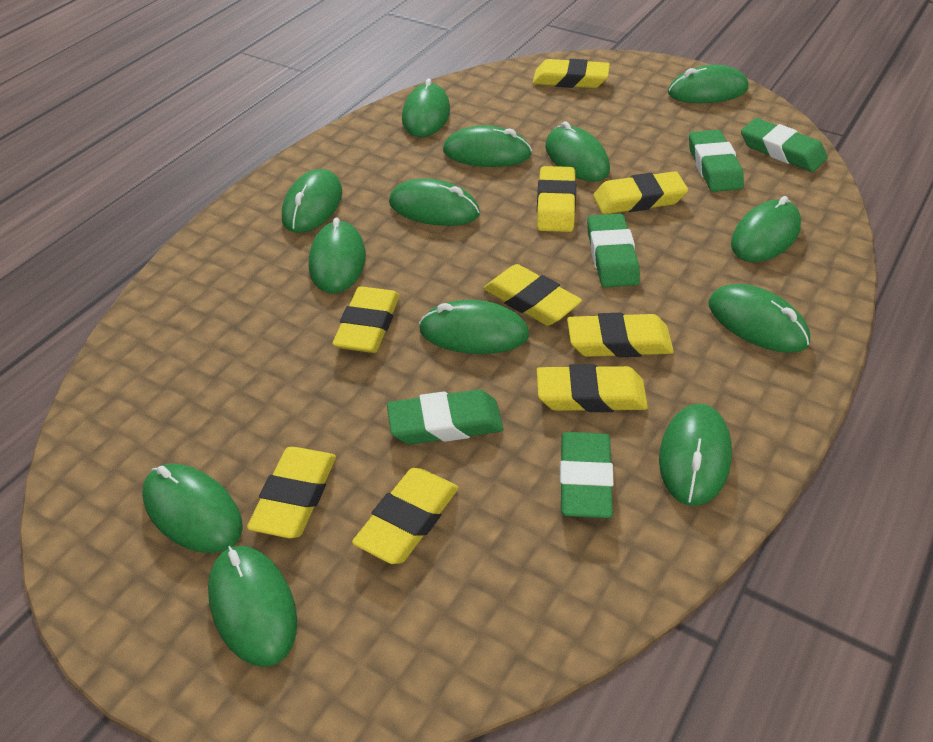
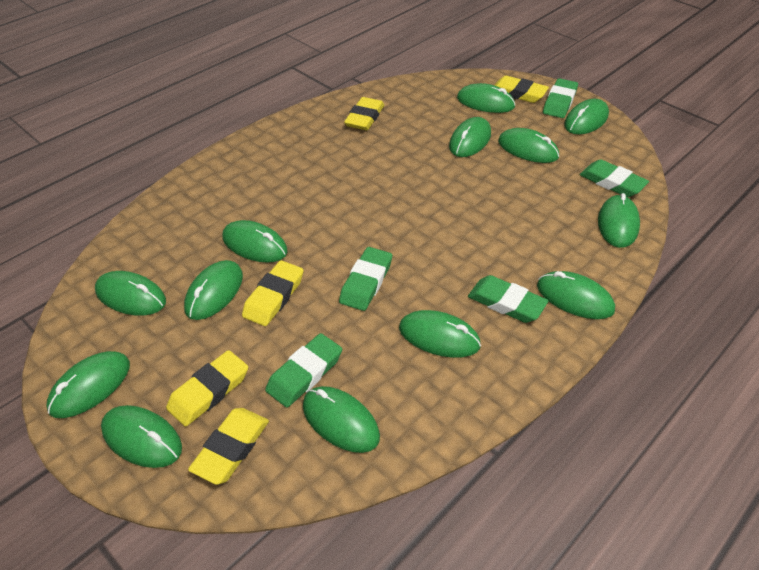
yellow eraser: [247,447,336,538] [332,286,399,353] [352,468,459,564] [483,264,582,326] [533,59,610,88] [537,166,576,232] [537,364,648,412] [567,313,674,357] [593,171,688,214] = 9 -> [166,350,248,427] [188,408,269,485] [242,260,304,326] [344,97,384,130] [494,76,549,103] = 5

